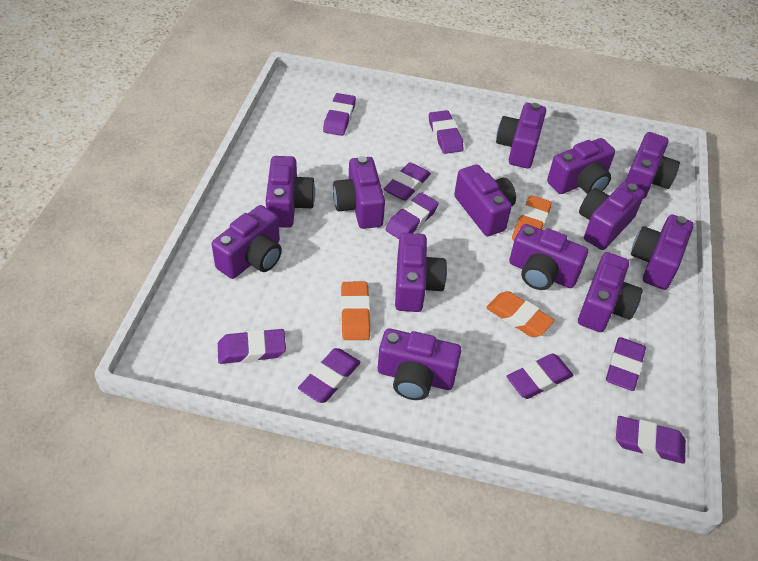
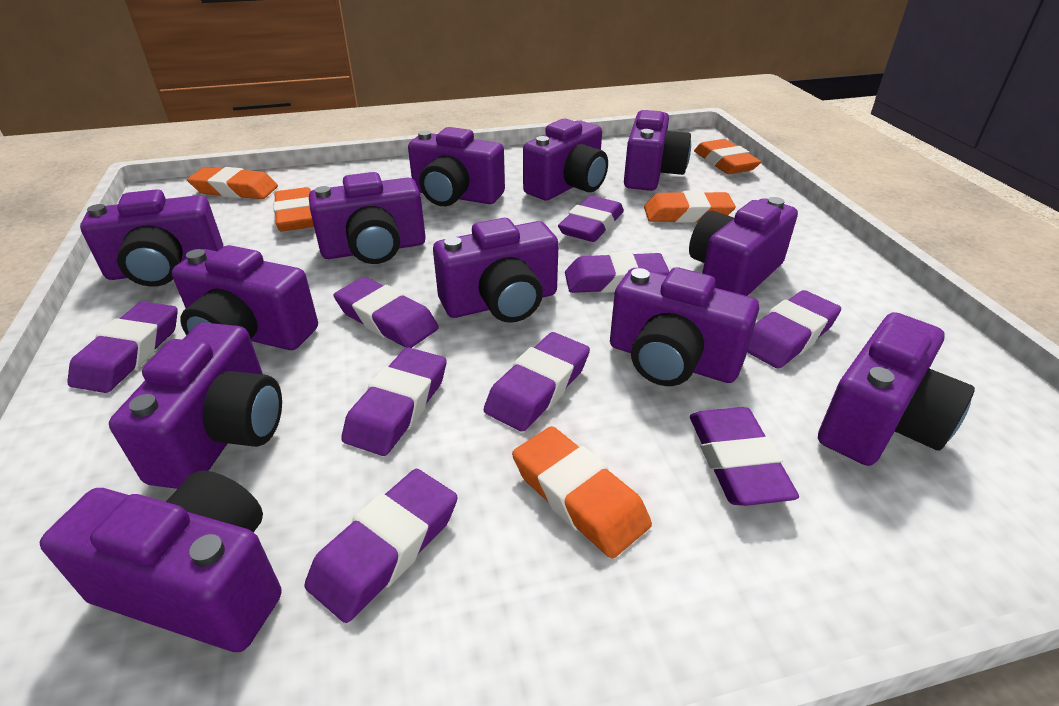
orange eraser: [341,282,370,340] [486,291,554,337] [512,195,552,240] = 3 -> [187,167,278,199] [273,187,314,231] [512,426,652,559] [644,191,736,223] [694,139,761,174] = 5
purple camera: [211,205,282,279] [266,156,315,228] [333,156,385,229] [378,329,461,400] [395,233,447,312] [454,164,516,236] [496,103,546,169] [509,224,588,290] [547,138,615,194] [578,252,643,332] [579,181,645,250] [626,132,680,199] [631,214,694,290] = 13 -> [40,471,281,652] [80,189,224,287] [109,323,282,489] [172,245,318,350] [309,172,426,264] [408,127,505,206] [433,218,559,323] [523,119,608,200] [610,267,759,386] [624,110,691,191] [689,197,798,296] [818,312,975,466] = 12

